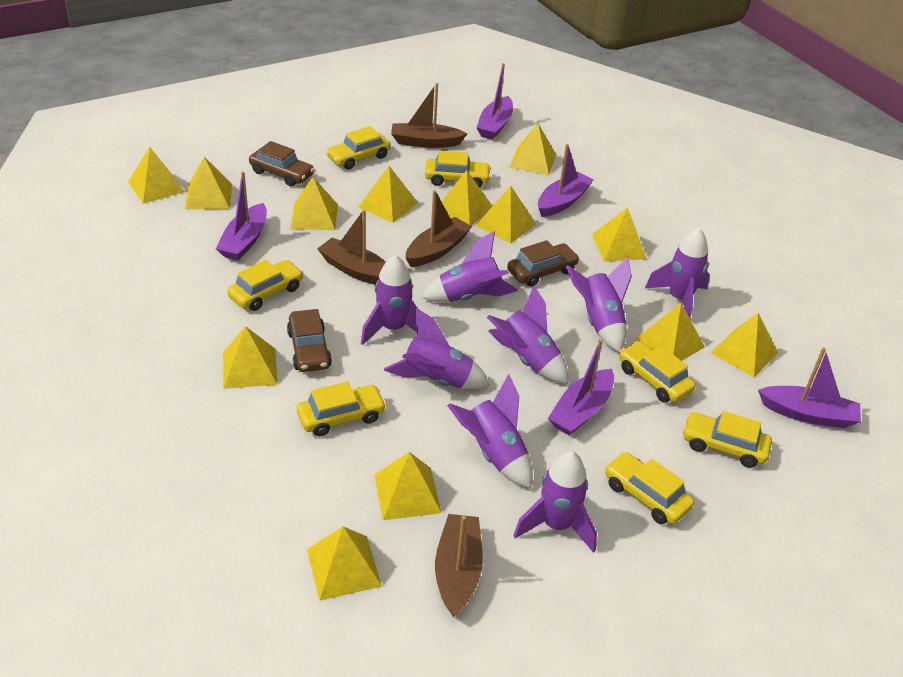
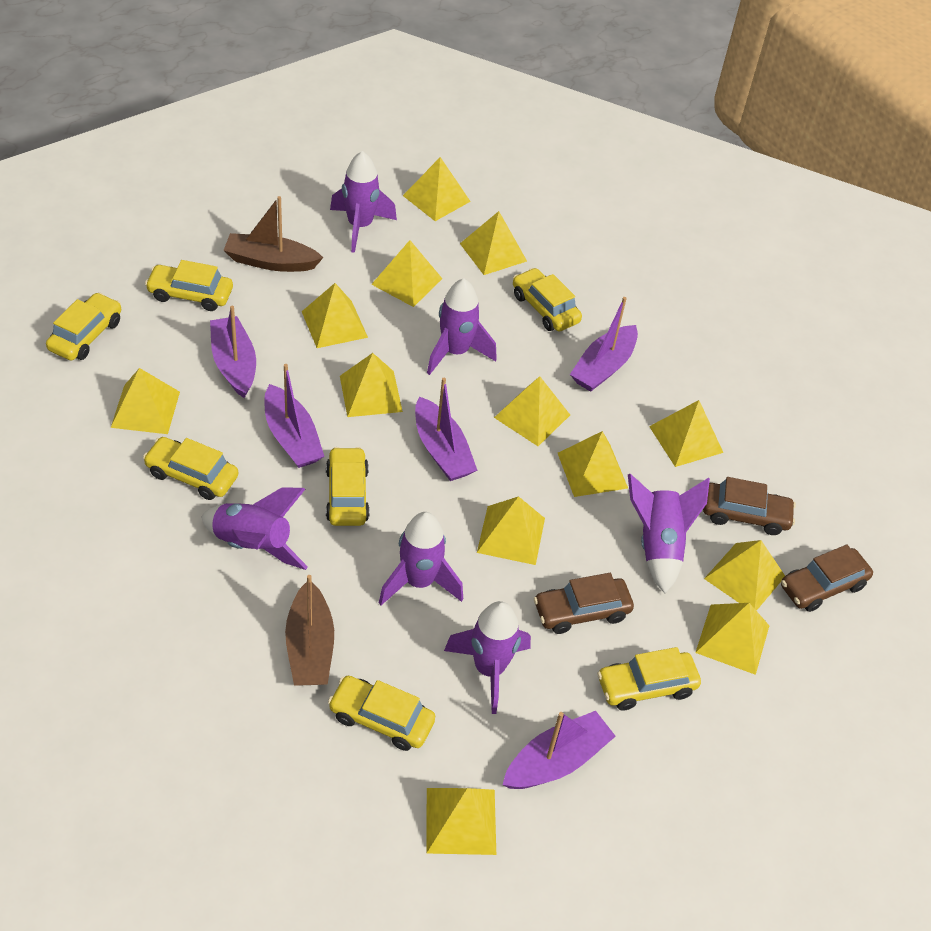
brown boat: [317,210,386,285] [391,83,468,148] [406,190,472,267] [435,514,483,617] = 4 -> [223,196,323,272] [285,575,334,686] = 2
purple rocket: [361,255,417,345] [384,307,490,389] [422,231,518,302] [447,374,533,489] [487,285,568,384] [513,451,597,553] [566,256,632,353] [645,228,710,318] = 8 -> [201,487,308,570] [330,151,397,253] [379,512,463,605] [427,278,497,375] [444,601,531,714] [628,474,710,593] = 6

